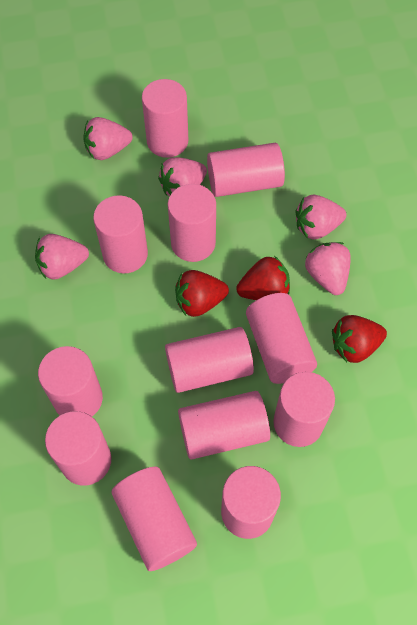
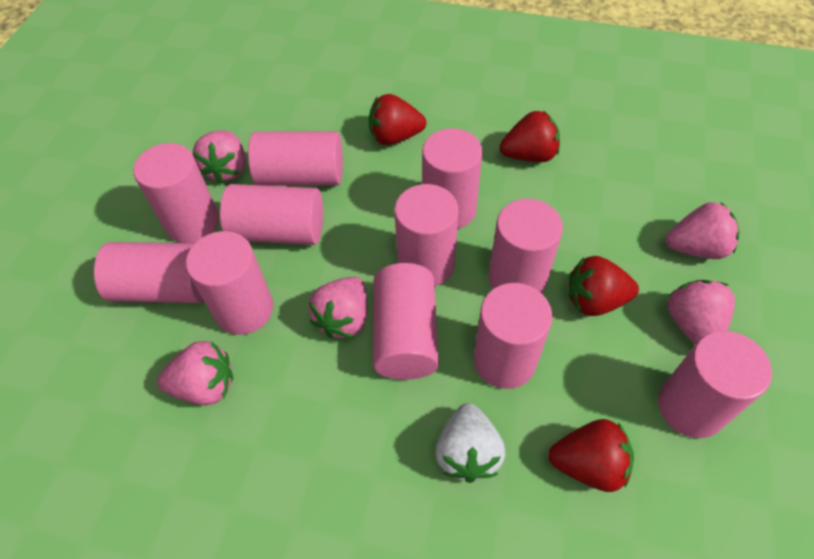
pink cylinder: [38,346,103,416] [45,411,111,485] [93,195,148,273] [111,466,197,571] [142,79,188,158] [165,327,254,393] [168,184,216,262] [178,391,270,460] [207,143,285,197] [221,466,281,539] [246,293,317,384] [273,372,335,447] = 12 -> [94,242,204,303] [133,143,219,243] [186,231,273,335] [220,184,323,245] [248,131,343,186] [373,263,439,380] [394,184,459,286] [422,128,483,229] [474,283,552,389] [489,199,563,293] [658,331,772,438] = 11
red strawberry: [175,270,229,317] [236,256,290,300] [332,315,387,363] = 3 -> [369,94,426,145] [499,111,560,162] [548,419,634,492] [568,256,639,316] = 4
white strawberry: none = 0 -> [435,403,506,483] = 1

